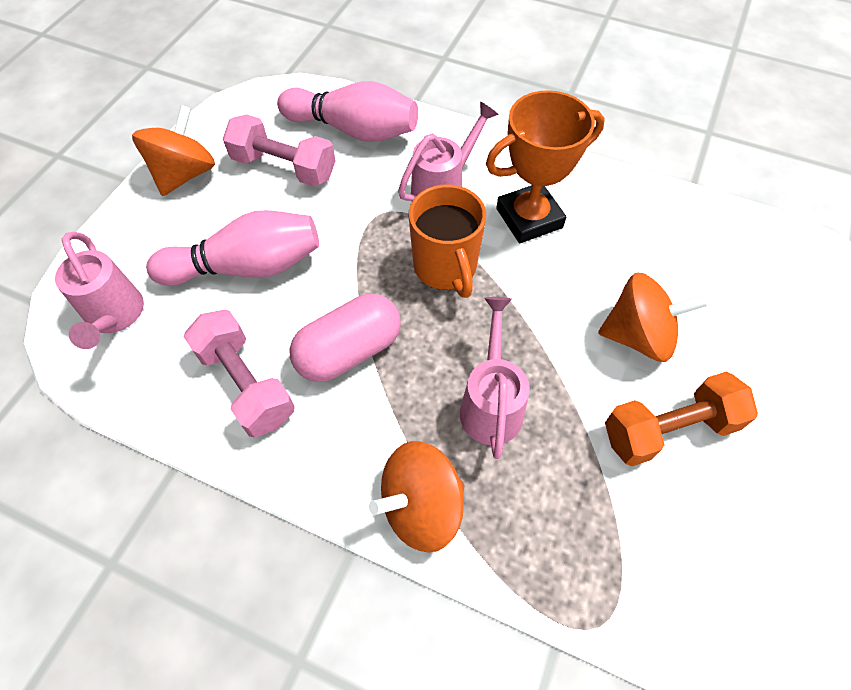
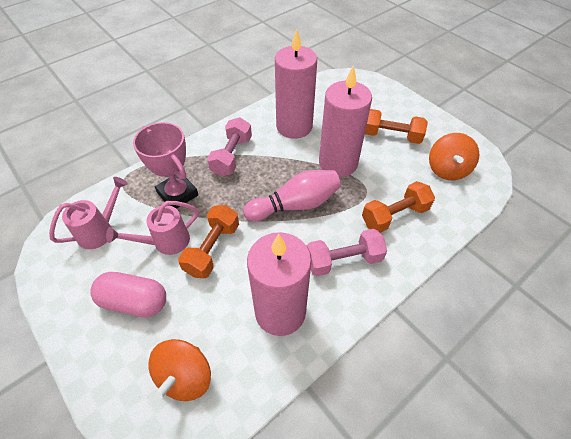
orange dumbbell: [605,372,758,466] = 1 -> [178,205,239,279] [362,181,435,233] [365,109,428,144] = 3
orange mug: [409,184,486,298] = 1 -> none = 0
orange spinning top: [132,105,215,196] [369,441,464,553] [598,273,708,362] = 3 -> [149,339,211,401] [429,133,479,180] = 2
orange trophy: [486,90,605,243] = 1 -> none = 0
pink bowling pin: [146,210,319,286] [277,81,418,142] = 2 -> [243,170,341,222] = 1
pink candle: none = 0 -> [247,232,312,336] [275,29,317,139] [319,65,372,177] = 3
pink trophy: none = 0 -> [133,122,198,209] = 1
pink watering can: [55,232,144,349] [398,101,499,201] [460,297,530,459] = 3 -> [49,177,128,249] [106,201,199,255] = 2

